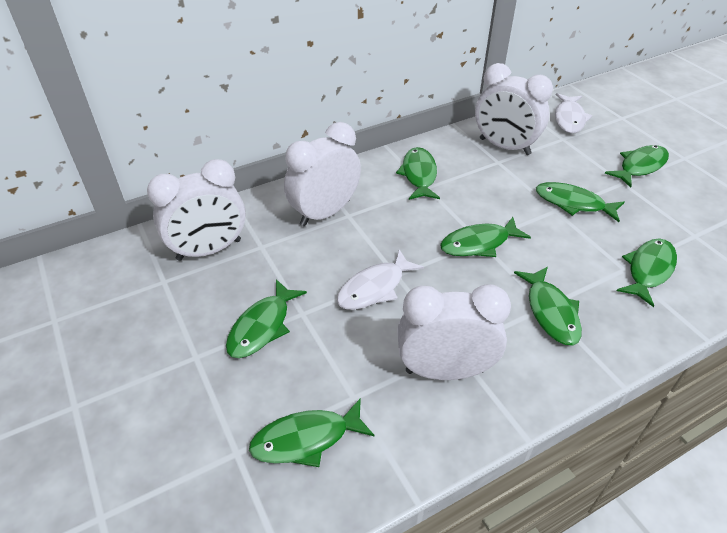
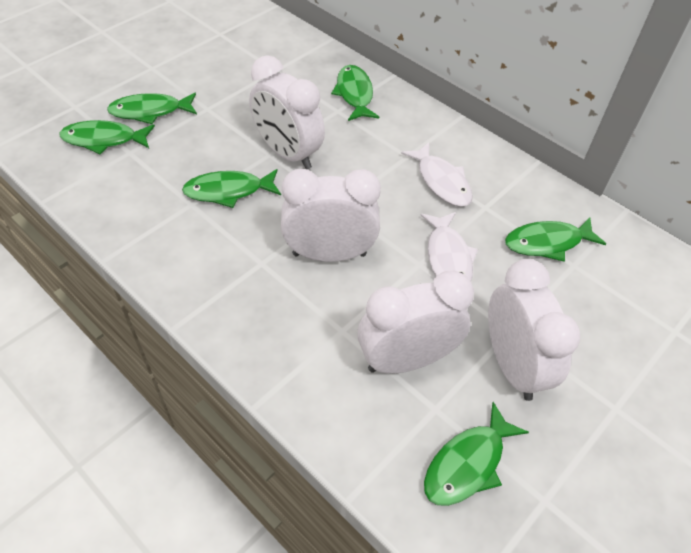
green fish: [226,279,307,358] [249,398,375,467] [396,147,440,200] [440,217,531,257] [514,267,582,346] [536,182,625,222] [605,145,669,188] [617,238,677,307] = 8 -> [59,120,155,154] [107,93,197,124] [182,169,281,208] [331,65,379,121] [424,402,529,506] [505,217,606,262] = 6

